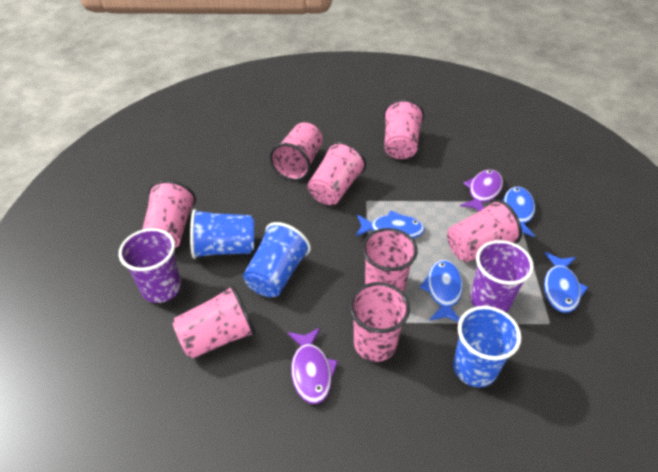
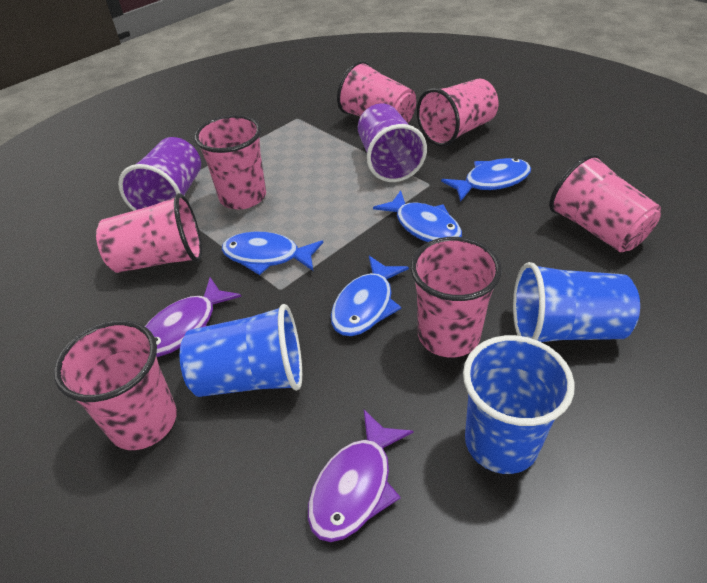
pink cup: [142,180,196,248] [173,285,256,359] [270,122,323,181] [308,141,366,205] [349,282,410,362] [362,228,418,293] [384,99,424,159] [447,199,522,262] = 8 -> [54,320,177,450] [96,193,202,273] [194,115,266,209] [337,61,416,123] [410,237,502,358] [417,79,498,147] [549,154,661,252] = 7

